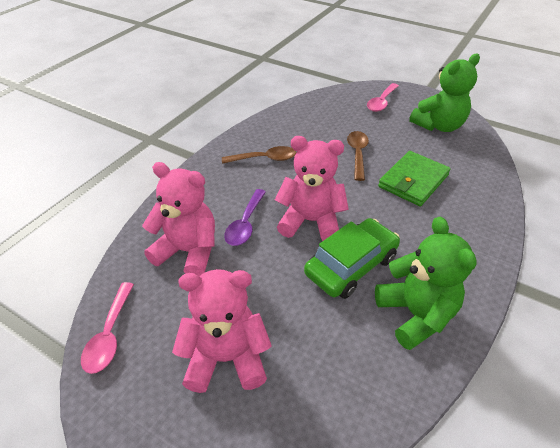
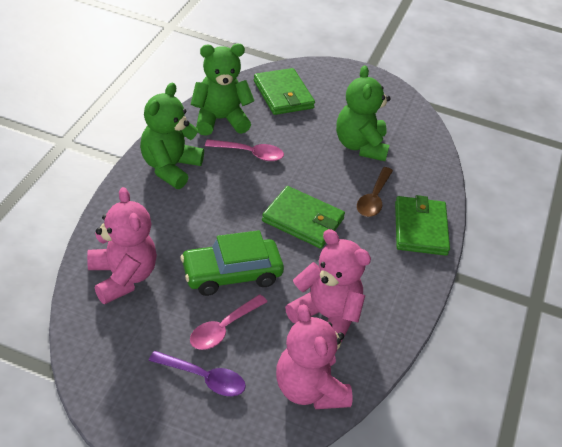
brown spoon: [222,146,296,164] [347,131,369,181] = 2 -> [357,167,393,217] = 1
green teddy bear: [375,217,477,350] [409,54,480,132] = 2 -> [140,83,204,189] [191,44,255,136] [336,65,391,161] = 3
green wallet: [378,151,451,206] = 1 -> [254,68,315,115] [262,186,345,249] [395,195,450,256] = 3

